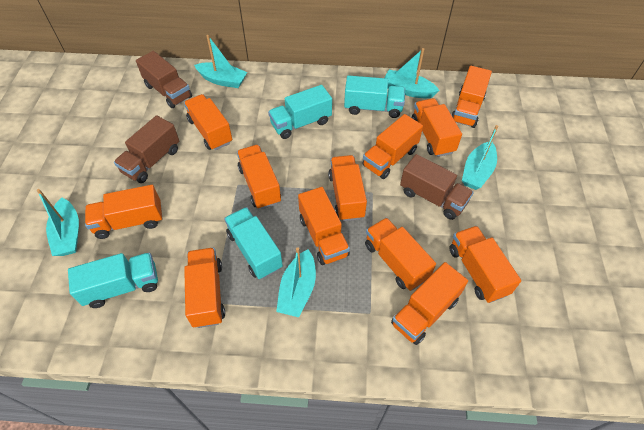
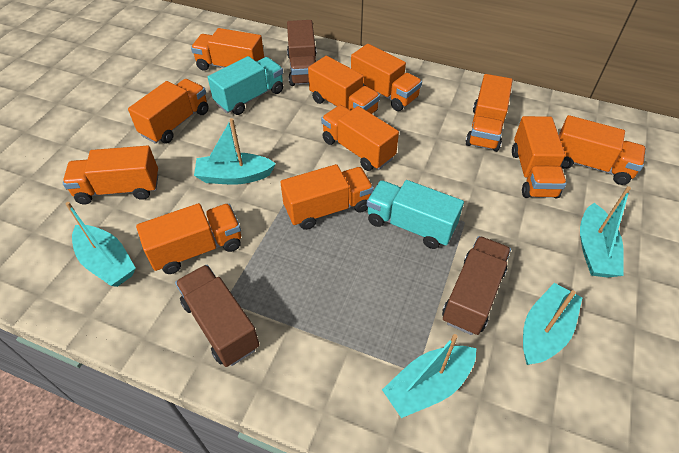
orange truck: [85,185,162,239] [184,94,232,150] [184,248,225,328] [237,145,281,209] [298,187,350,265] [328,155,367,221] [362,114,423,179] [365,218,436,291] [391,262,468,345] [412,98,462,157] [449,226,521,303] [451,66,492,128] = 12 -> [63,145,158,205] [128,79,209,144] [136,203,241,274] [191,28,264,71] [281,164,374,230] [308,56,380,114] [321,105,399,171] [351,44,422,111] [466,74,513,152] [512,116,567,198] [559,115,646,185] = 11
turquoise truck: [68,253,158,308] [224,207,283,279] [268,85,332,139] [344,75,405,118] = 4 -> [208,56,283,115] [367,180,464,249] = 2

